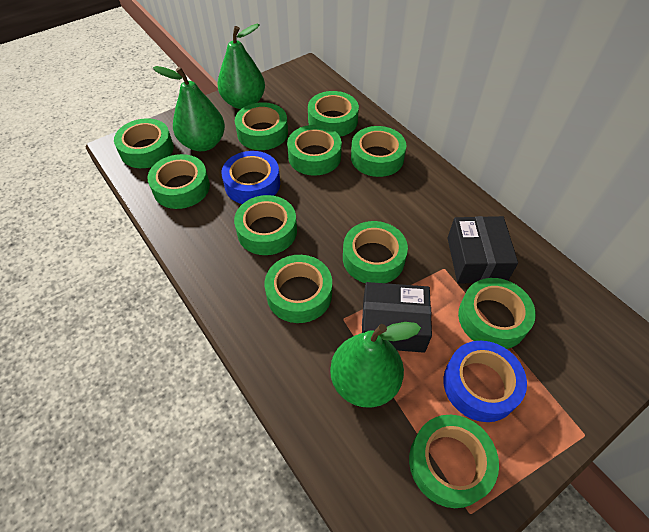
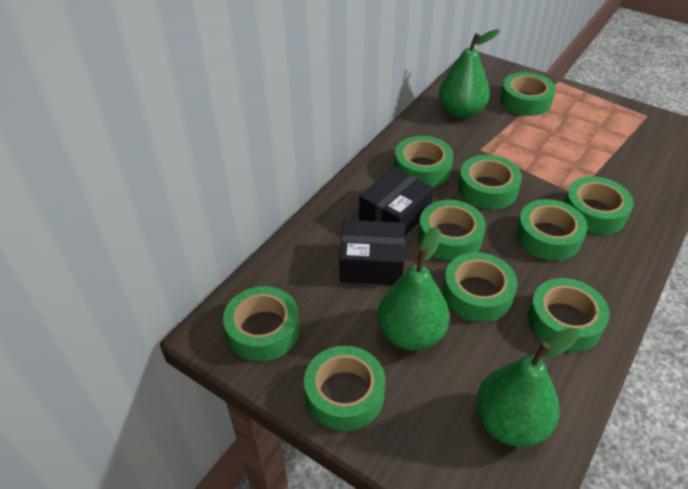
blue tape: [221,151,280,204] [443,341,527,422] = 2 -> none = 0
green tape: [114,118,174,168] [147,154,210,209] [234,195,297,255] [235,102,288,150] [264,255,332,323] [287,125,342,176] [308,91,359,137] [343,221,408,283] [351,126,407,177] [409,415,499,508] [458,278,536,349] = 11 -> [223,286,300,361] [304,346,386,431] [394,136,454,187] [418,200,486,261] [442,252,517,322] [458,155,522,210] [500,72,556,116] [516,199,588,261] [528,278,610,352] [564,177,634,235] = 10

